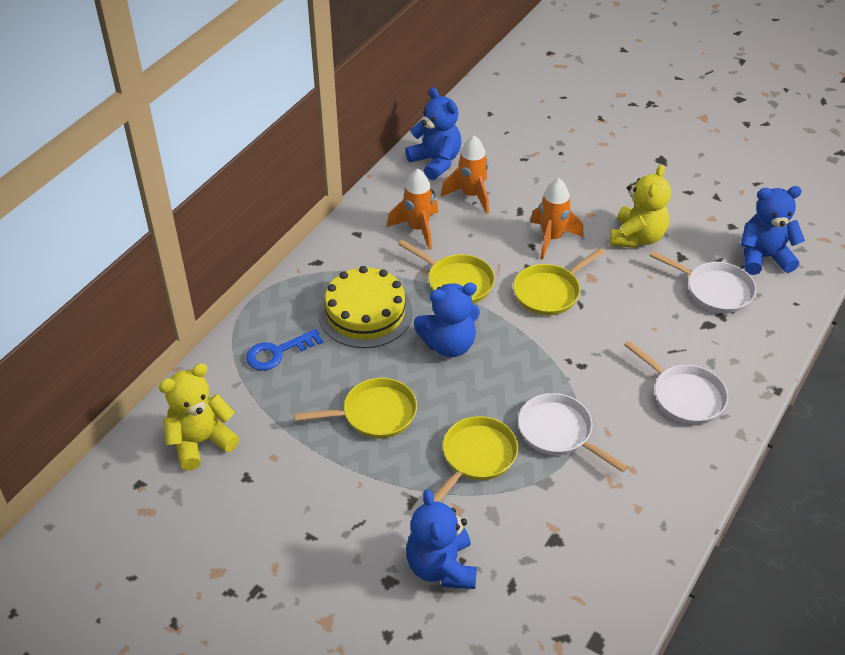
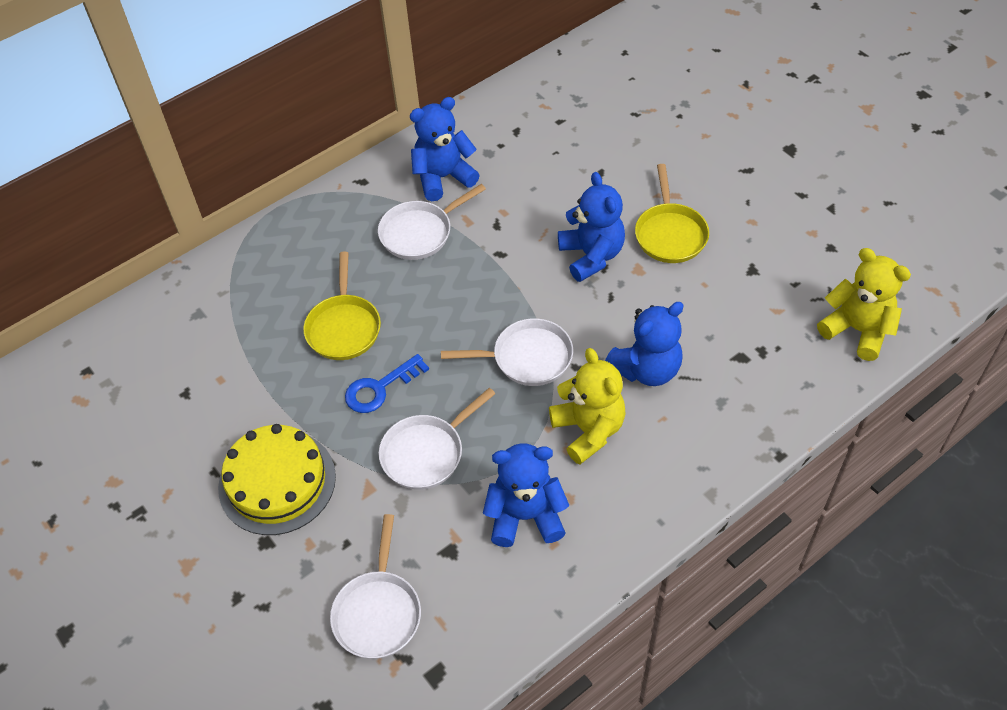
orange rocket: [387,169,438,250] [441,135,489,214] [530,178,584,260] = 3 -> none = 0
white pan: [518,393,628,472] [624,340,728,424] [650,251,756,313] = 3 -> [330,514,421,659] [378,184,486,260] [379,388,495,490] [441,318,573,386] = 4
yellow pan: [294,378,417,438] [398,240,495,304] [434,416,518,502] [513,248,605,315] = 4 -> [303,251,381,360] [635,164,709,263] = 2

